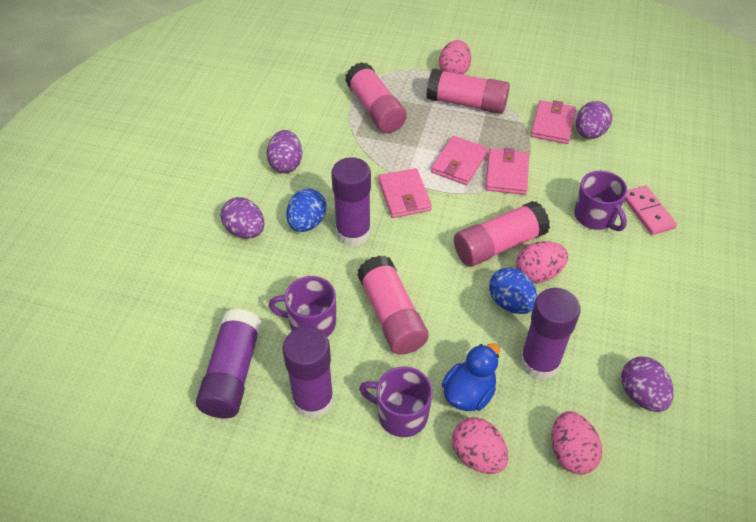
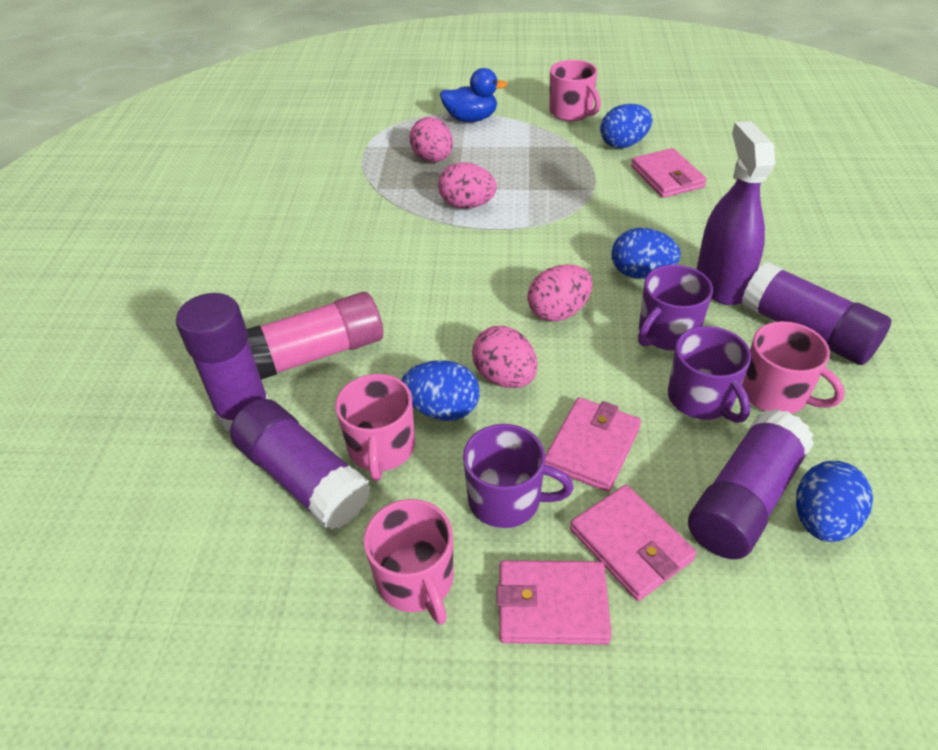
blue egg: [286,188,327,232] [489,267,538,314] = 2 -> [402,360,480,421] [600,104,652,149] [612,228,681,279] [796,461,873,542] = 4
pink domino: [625,185,677,235] = 1 -> none = 0
pink glue stick: [345,62,407,133] [357,255,429,355] [426,68,510,114] [454,201,550,267] = 4 -> [247,292,383,380] = 1
pink mug: none = 0 -> [335,374,415,481] [364,499,454,624] [550,60,601,121] [742,321,845,414] = 4
purple egg: [220,197,264,238] [266,130,302,173] [576,101,612,139] [621,356,674,412] = 4 -> none = 0
purple spray bottle: none = 0 -> [696,121,775,305] = 1

